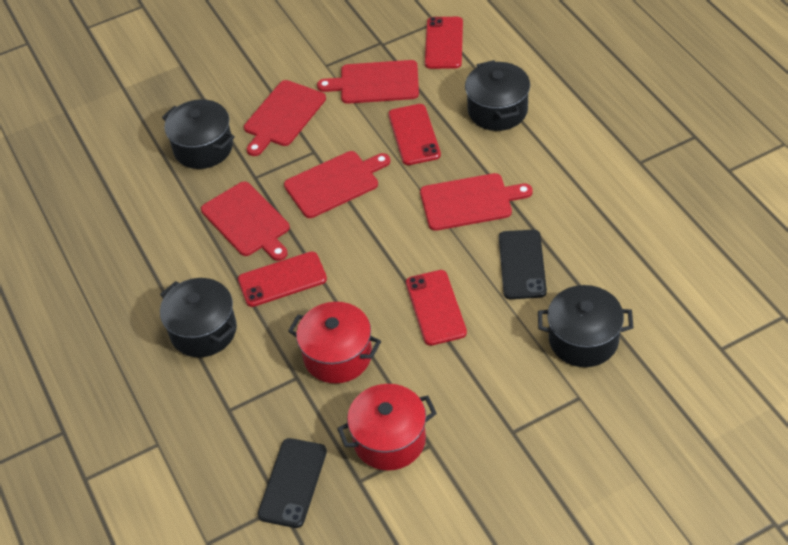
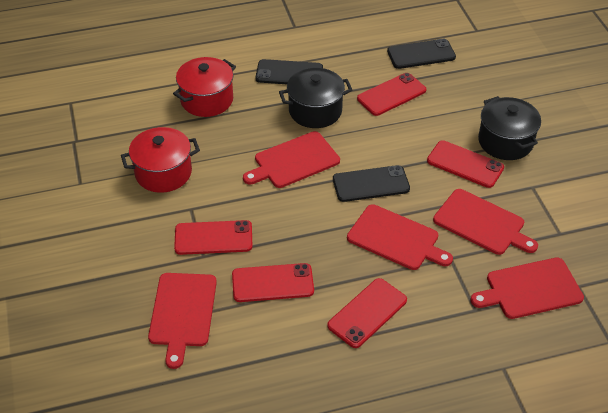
black phone: [258,438,327,528] [499,230,547,299] = 2 -> [255,59,323,84] [333,165,410,202] [387,39,456,69] = 3
black pot: [160,278,237,357] [162,99,235,169] [465,60,530,131] [538,285,634,367] = 4 -> [279,68,352,128] [478,96,541,160] = 2
red phone: [238,251,327,307] [388,104,441,165] [406,270,467,346] [425,17,463,69] = 4 -> [174,220,253,255] [232,263,314,302] [327,278,407,348] [357,73,426,116] [427,140,504,188] = 5

